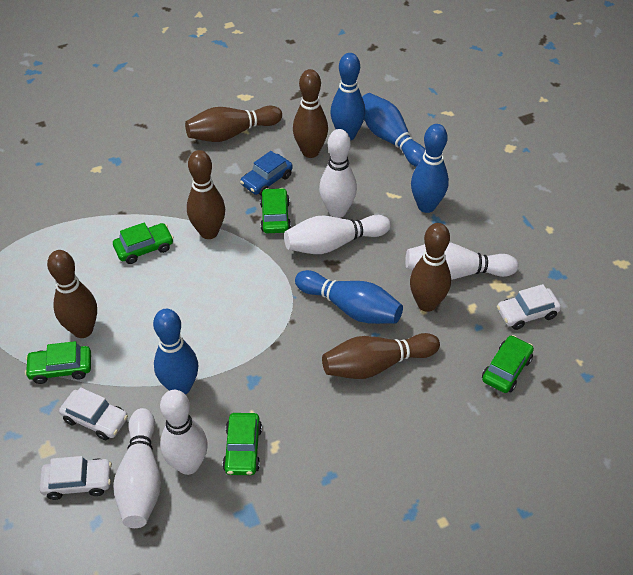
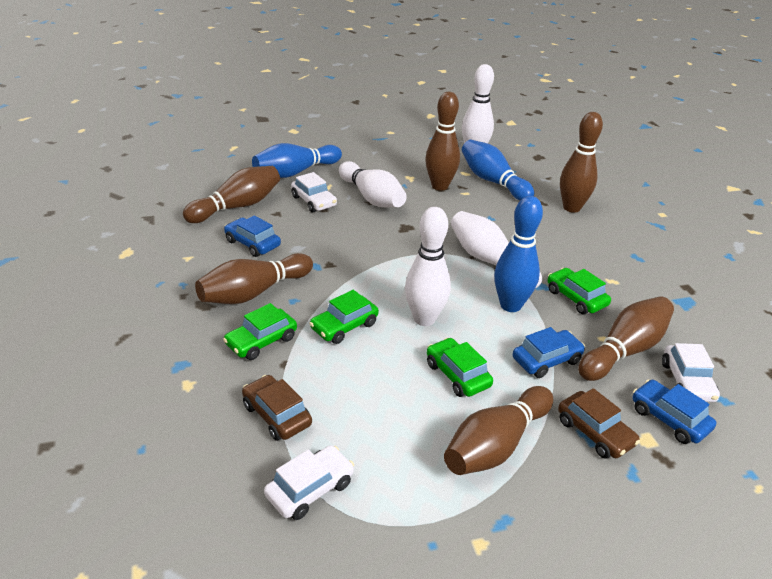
blue bowling pin: [153,309,198,395] [295,270,403,324] [330,53,365,140] [362,93,426,167] [411,124,449,213] = 5 -> [252,143,342,178] [462,140,534,200] [494,196,543,312] = 3
blue car: [240,151,293,196] = 1 -> [224,215,281,257] [512,327,585,378] [632,379,716,444] = 3
brown car: none = 0 -> [242,375,312,441] [558,388,640,459] = 2
green car: [25,341,91,384] [113,223,174,264] [222,413,262,475] [260,188,291,233] [482,335,534,393] = 5 -> [223,303,297,360] [309,290,379,344] [427,338,493,397] [547,268,611,314] = 4
white bowling pin: [113,408,161,528] [160,390,208,475] [284,215,391,254] [319,129,357,218] [405,242,519,280] = 5 -> [339,161,407,207] [405,207,451,326] [451,211,542,288] [462,64,494,144] = 4

